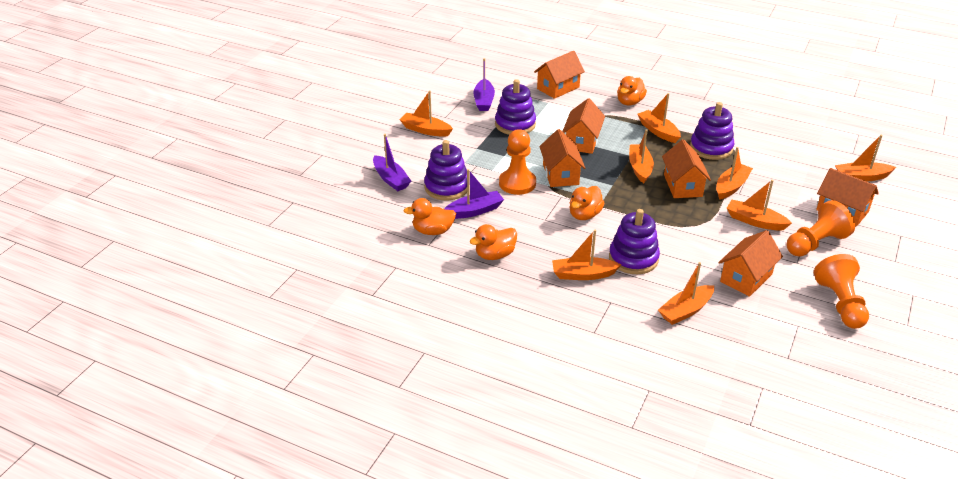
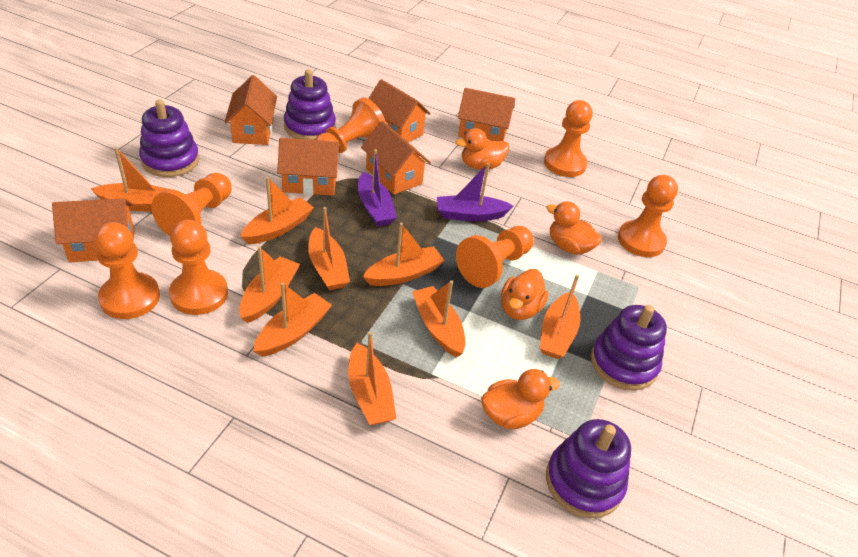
orange boat: [400,91,453,137] [552,230,621,280] [629,129,654,183] [638,93,681,143] [658,262,714,325] [716,147,753,200] [727,180,792,231] [835,135,896,182] = 8 -> [91,147,168,212] [239,246,300,323] [240,177,314,244] [253,282,332,357] [308,207,350,290] [348,332,396,426] [363,223,445,286] [412,280,465,357] [540,275,580,359] = 9
orange pawn: [499,129,536,195] [786,200,855,257] [814,254,869,329] = 3 -> [94,222,160,319] [151,173,232,236] [169,220,228,315] [315,97,386,153] [456,226,534,288] [544,100,593,177] [618,175,678,257] = 7
purple boat: [373,134,411,191] [444,169,504,219] [474,58,495,111] = 3 -> [358,149,397,227] [437,163,513,221] = 2

